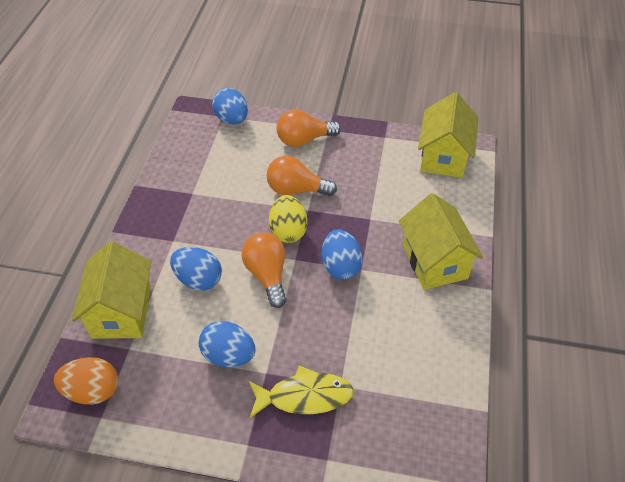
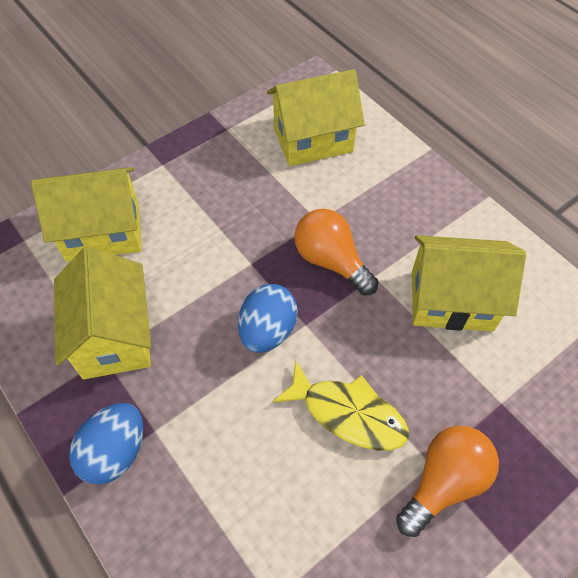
blue egg: [170,247,222,291] [198,321,255,367] [212,88,248,125] [322,229,363,280] = 4 -> [69,403,143,485] [238,284,298,353] = 2
orange egg: [54,357,118,405] = 1 -> none = 0
orange light bulb: [242,232,287,308] [266,156,337,196] [276,109,341,147] = 3 -> [294,209,378,295] [396,425,499,537] = 2
yellow egg: [269,195,308,243] = 1 -> none = 0
yellow house: [72,241,151,339] [399,193,484,290] [418,92,479,178] = 3 -> [31,167,141,262] [54,246,151,379] [267,69,365,166] [412,235,526,331] = 4

